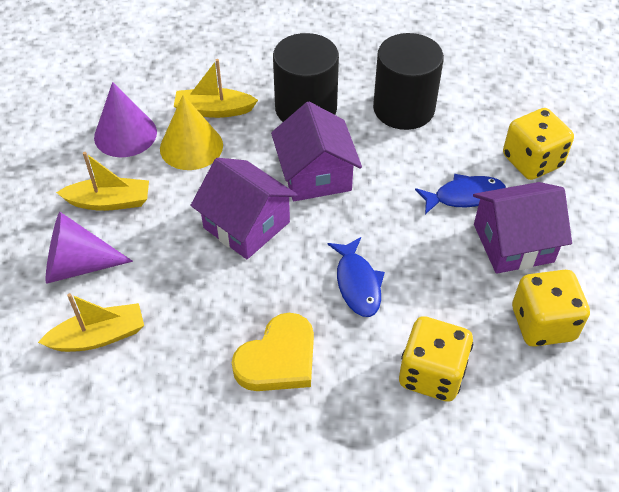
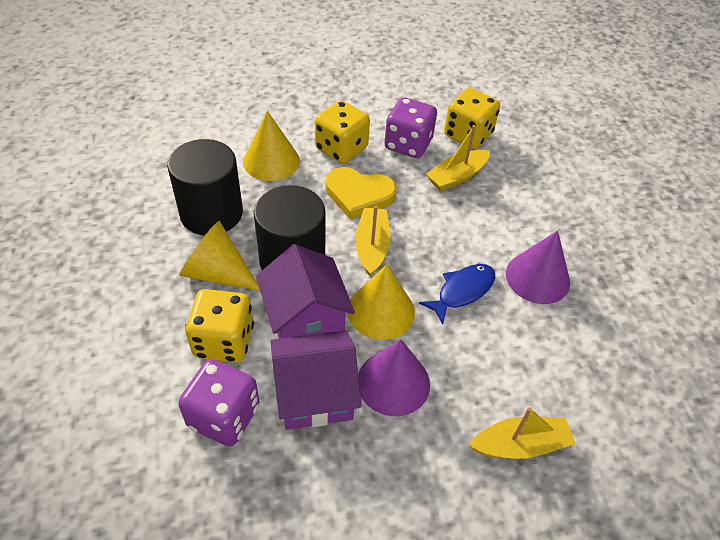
blue fish: [328,237,385,317] [415,174,506,214] = 2 -> [419,264,495,325] = 1
purple dice: none = 0 -> [178,359,260,447] [384,97,437,158] = 2
purple house: [191,158,298,259] [271,102,362,201] [473,182,572,274] = 3 -> [256,244,355,339] [270,330,362,430] = 2
yellow cone: [160,95,223,170] = 1 -> [179,221,260,291] [243,111,300,181] [348,264,415,340] = 3

